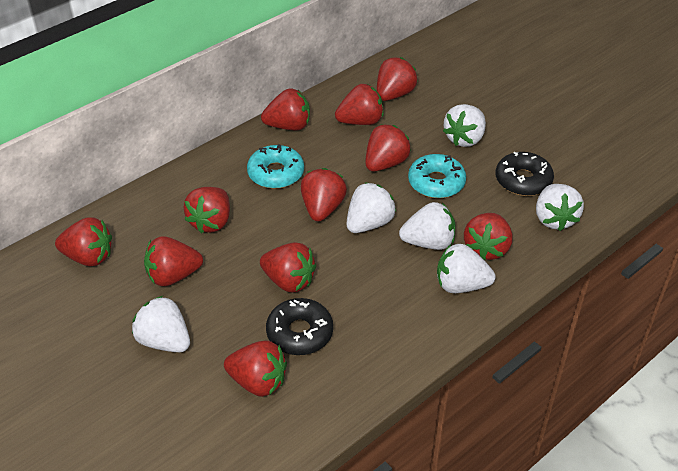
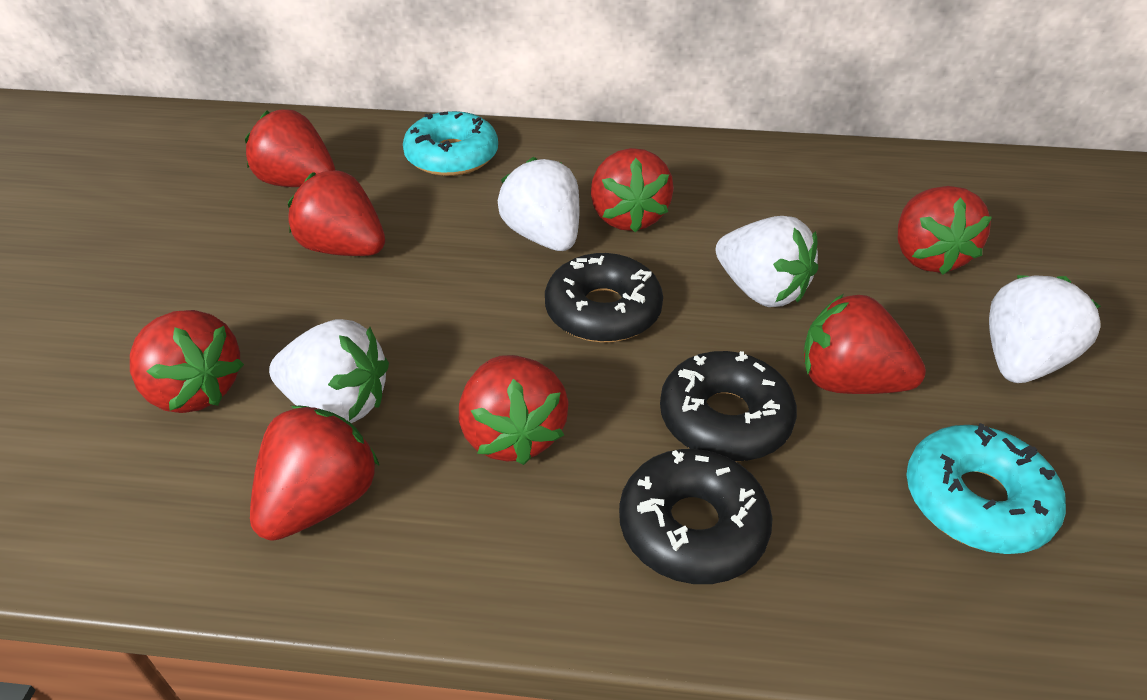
black donut: [266,298,333,355] [496,152,554,196] = 2 -> [545,253,663,343] [619,449,772,584] [660,351,797,461] = 3
red strawberry: [55,217,112,266] [144,236,203,286] [183,187,230,233] [224,341,287,397] [260,242,316,293] [261,88,310,131] [301,168,347,221] [335,84,384,125] [365,124,411,172] [377,57,417,101] [464,213,513,260] = 11 -> [130,310,244,413] [245,109,335,187] [250,406,379,541] [288,170,385,256] [459,355,569,465] [591,148,674,233] [803,294,926,394] [898,186,992,275] = 8
white strawberry: [132,296,190,352] [346,182,396,233] [399,202,455,250] [437,244,496,293] [443,104,486,147] [536,184,584,231] = 6 -> [269,319,389,423] [498,157,579,251] [716,216,818,307] [989,275,1101,383] = 4

